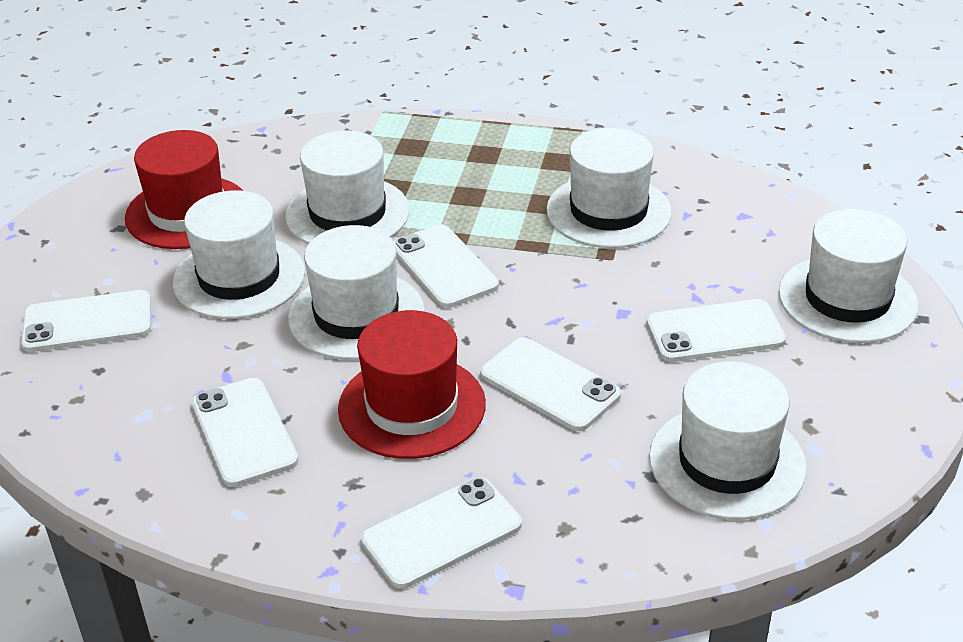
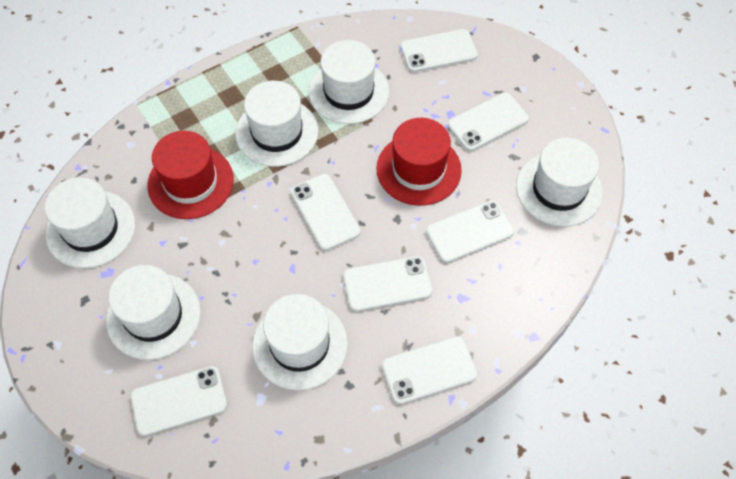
white phone: [21,290,151,352] [192,378,298,487] [361,477,522,589] [393,225,499,308] [480,337,621,431] [647,299,786,362] = 6 -> [131,366,227,436] [291,174,361,251] [343,256,432,311] [382,336,478,404] [401,29,478,72] [426,201,514,263] [448,93,529,151] = 7

